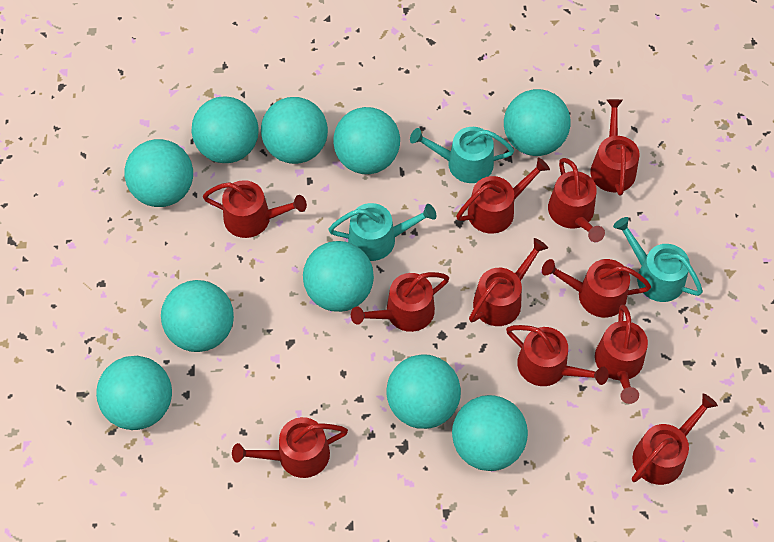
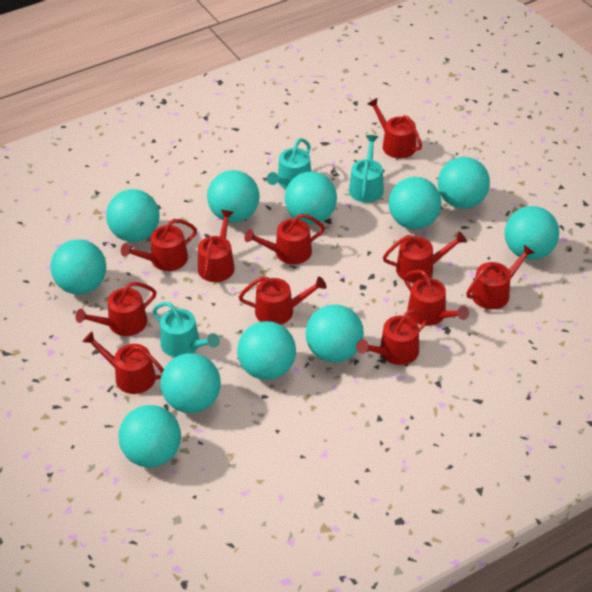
turquoise ball: [96,356,172,430] [124,139,193,207] [161,280,234,352] [191,96,259,163] [261,97,328,164] [303,241,374,312] [333,107,400,174] [386,354,461,429] [452,395,528,471] [504,89,570,156] = 10 -> [50,239,106,295] [106,189,160,242] [118,405,181,468] [160,353,221,413] [207,170,259,223] [237,321,296,380] [285,172,337,224] [306,304,364,363] [389,177,441,229] [438,157,490,209] [504,206,559,260] = 11

